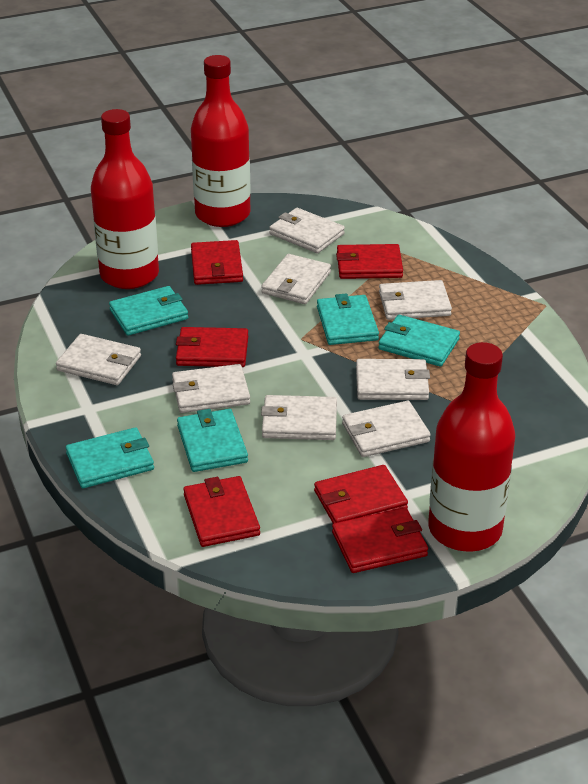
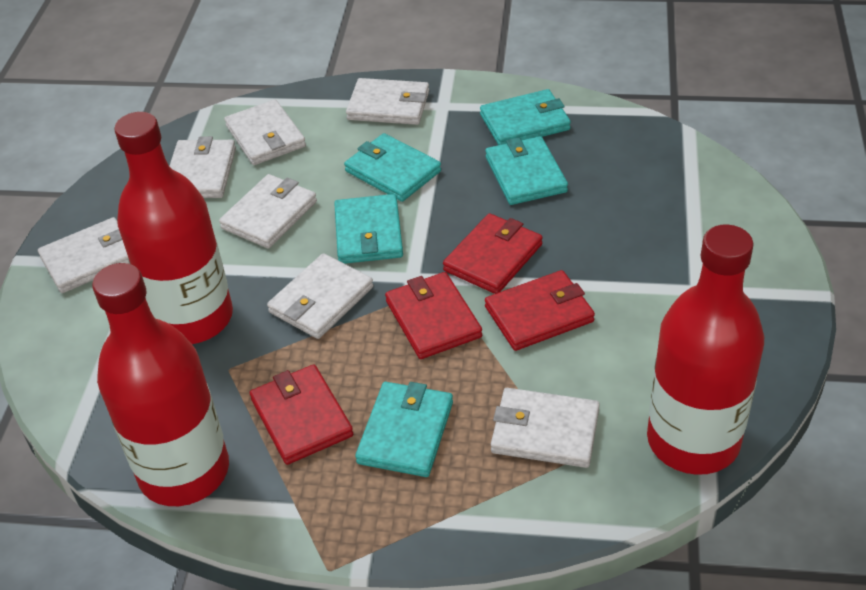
red wallet: [176,327,248,367] [183,476,260,547] [191,240,243,285] [314,465,408,523] [332,507,428,573] [336,244,403,279] = 6 -> [250,364,353,465] [385,272,482,359] [443,213,543,294] [485,270,595,351] = 4
white wallet: [56,334,141,385] [172,364,250,413] [261,254,331,304] [261,395,337,440] [269,208,345,253] [342,401,431,457] [356,359,430,400] [379,280,452,320] = 8 -> [38,217,130,293] [170,136,236,198] [219,174,317,249] [224,99,306,165] [267,253,373,339] [346,78,429,125] [491,388,600,468] = 7

